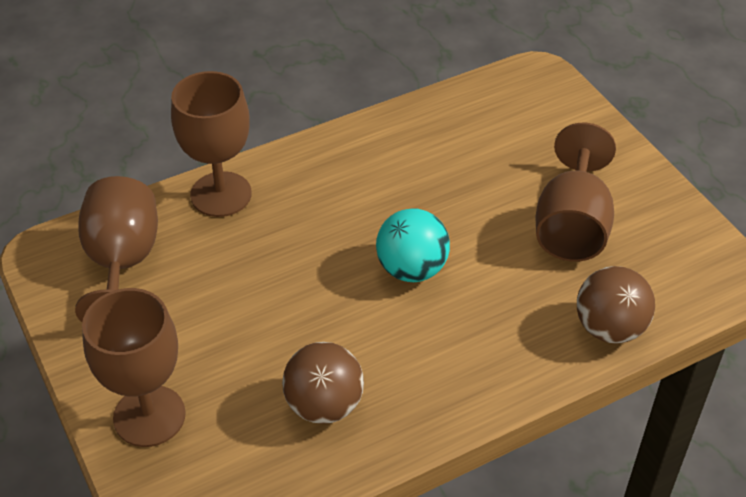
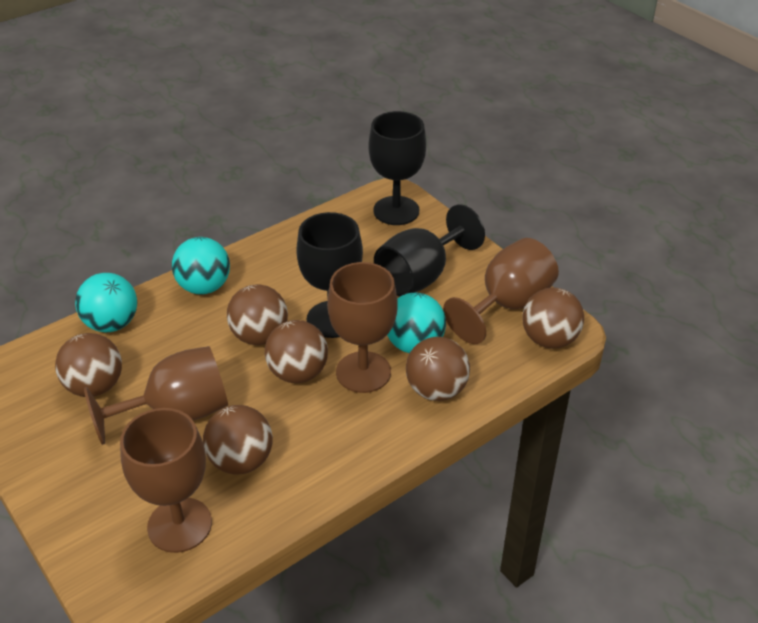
black goblet: none = 0 -> [296,212,363,338] [368,111,426,225] [374,204,485,296] = 3
brown ball: [282,342,364,424] [577,266,655,344] = 2 -> [55,333,122,397] [203,405,273,474] [227,284,288,345] [265,320,328,383] [406,337,470,401] [523,287,584,348] = 6
turquoise ball: [376,208,450,282] = 1 -> [75,273,137,332] [172,237,230,295] [387,293,446,353] = 3

